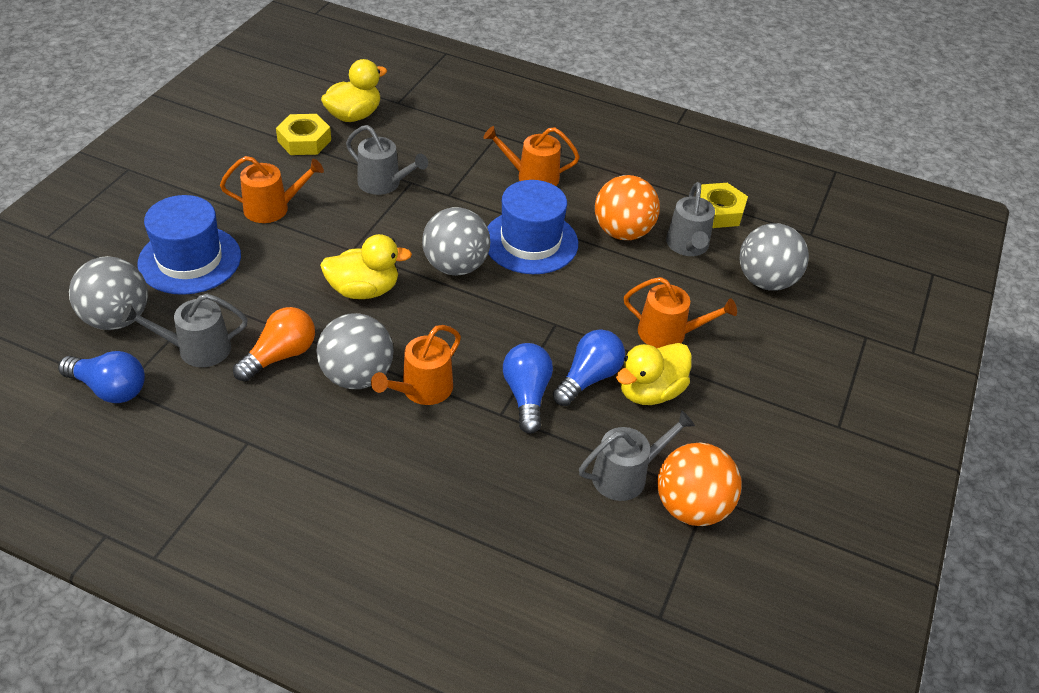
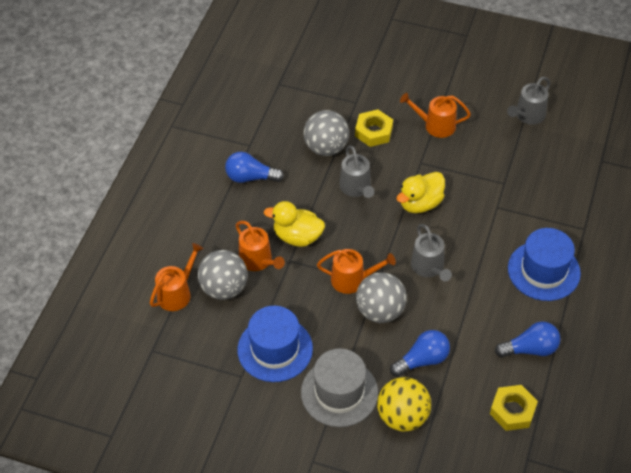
grey ball: [69,256,148,330] [317,313,394,389] [422,207,490,276] [740,223,809,291] = 4 -> [197,250,248,300] [303,110,349,156] [356,272,407,323] = 3
grey hat: none = 0 -> [301,349,378,427] = 1
grey watering can: [122,294,248,367] [346,125,428,195] [579,410,695,501] [666,182,715,256] = 4 -> [339,145,375,198] [411,224,452,281] [507,77,551,125] = 3
orange ball: [595,175,660,240] [657,442,742,526] = 2 -> none = 0
orange light bulb: [233,307,315,381] = 1 -> none = 0
yellow ball: none = 0 -> [377,377,431,432] = 1
yellow duck: [320,234,412,299] [321,59,387,122] [616,343,692,405] = 3 -> [264,201,325,247] [396,172,445,213] = 2

